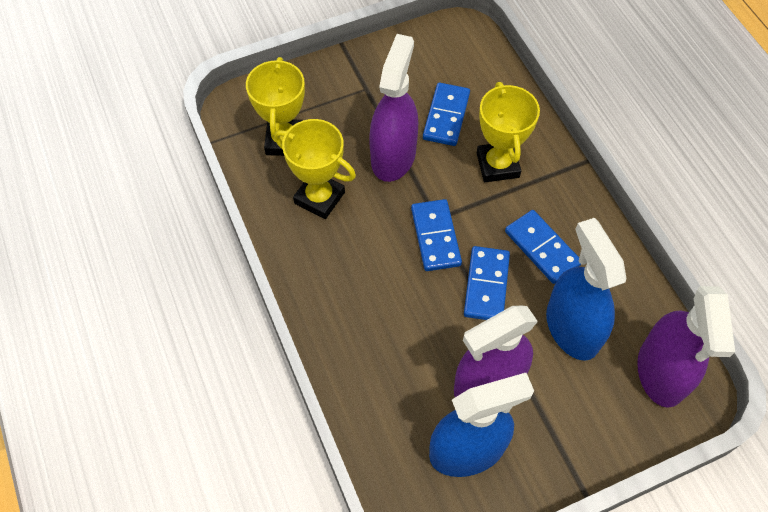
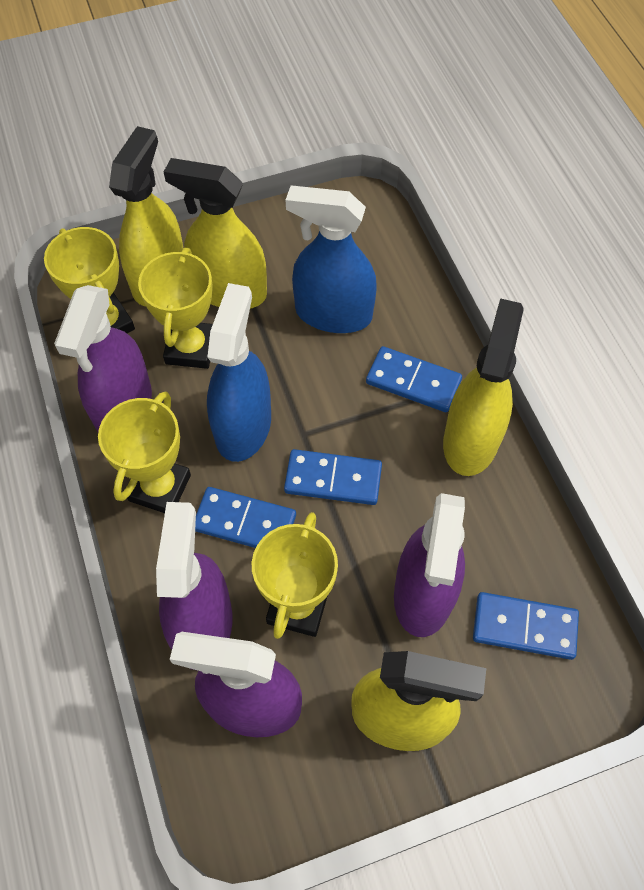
purple spray bottle: [369,34,418,182] [454,306,538,397] [637,286,735,408] = 3 -> [54,285,152,432] [156,502,232,670] [170,632,302,737] [394,493,465,637] = 4
yellow spray bottle: none = 0 -> [109,126,183,306] [164,158,267,309] [352,651,486,751] [443,298,524,476] = 4
yellow trophy: [246,57,305,156] [274,119,356,219] [477,82,540,182] = 3 -> [44,227,135,333] [98,391,191,513] [138,248,213,369] [252,512,338,639] = 4

